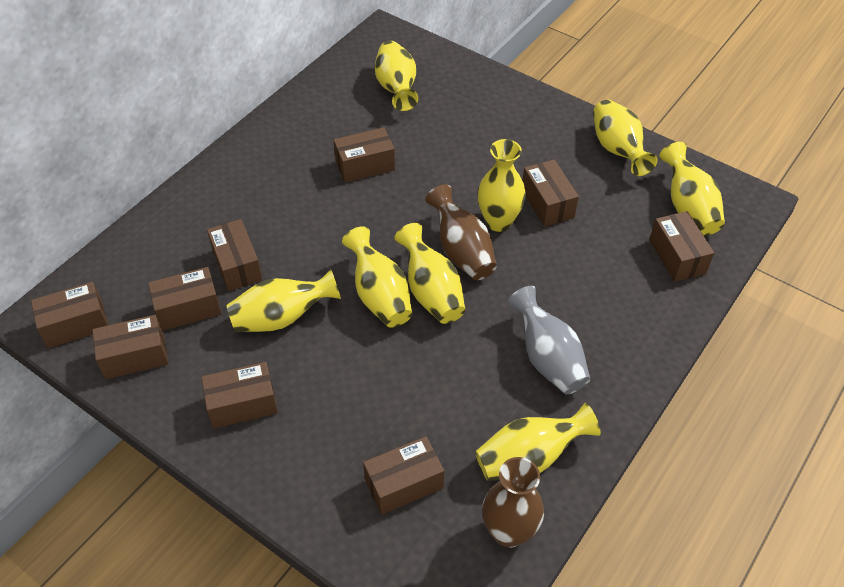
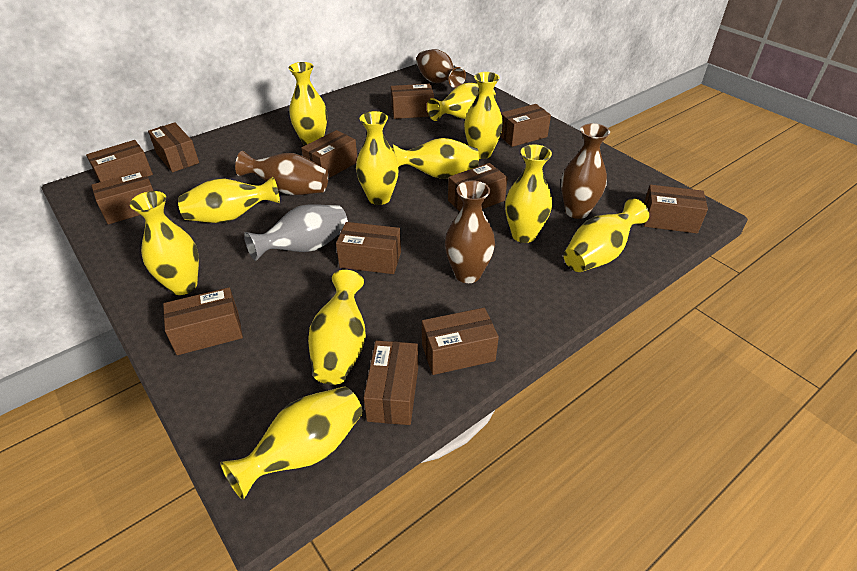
brown box: [31,282,108,348] [92,315,169,379] [148,267,222,331] [201,362,278,429] [207,219,263,291] [334,127,395,183] [363,436,444,515] [523,159,579,227] [649,211,714,282] = 9 -> [86,140,153,182] [92,170,154,224] [148,122,199,172] [163,287,243,355] [301,130,357,179] [336,222,401,274] [364,341,418,425] [391,84,434,119] [422,308,499,375] [448,163,508,211] [500,104,551,147] [643,185,708,233] = 12
brown vase: [425,184,497,280] [482,457,544,548] = 2 -> [235,151,329,195] [416,49,466,88] [445,180,495,283] [561,123,610,219] = 4
yellow vase: [226,269,341,332] [342,226,412,328] [375,41,418,111] [395,223,465,324] [475,403,601,481] [477,139,526,232] [593,100,657,176] [659,142,725,236] = 8 -> [130,191,199,295] [178,177,280,223] [220,387,362,500] [289,62,327,146] [308,270,366,385] [356,111,399,205] [392,138,479,179] [427,83,496,121] [464,72,503,159] [505,144,552,243] [563,198,649,272] = 11

